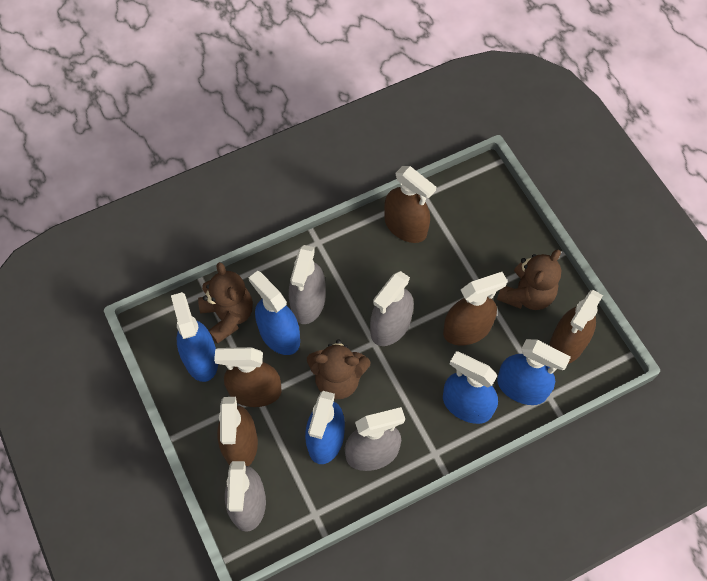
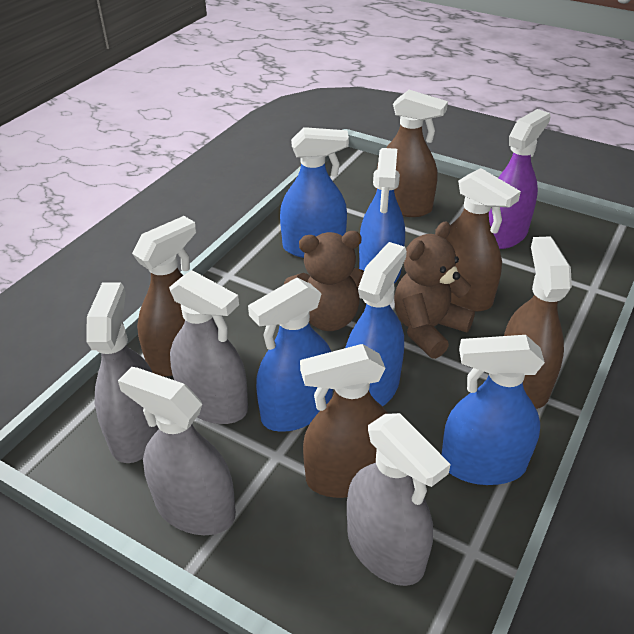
brown teddy bear: [198,262,253,344] [307,339,370,399] [497,250,561,310] = 3 -> [284,231,364,331] [394,222,475,359] = 2
purple spray bottle: none = 0 -> [489,109,551,249] = 1

